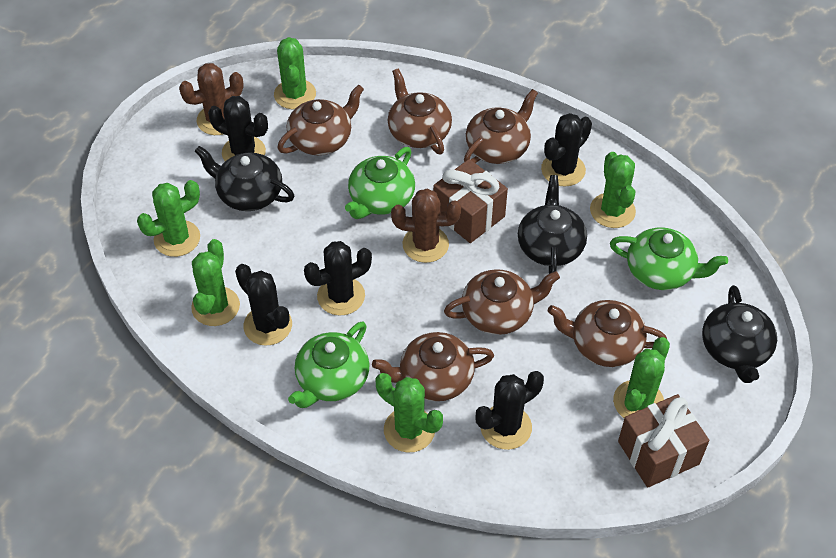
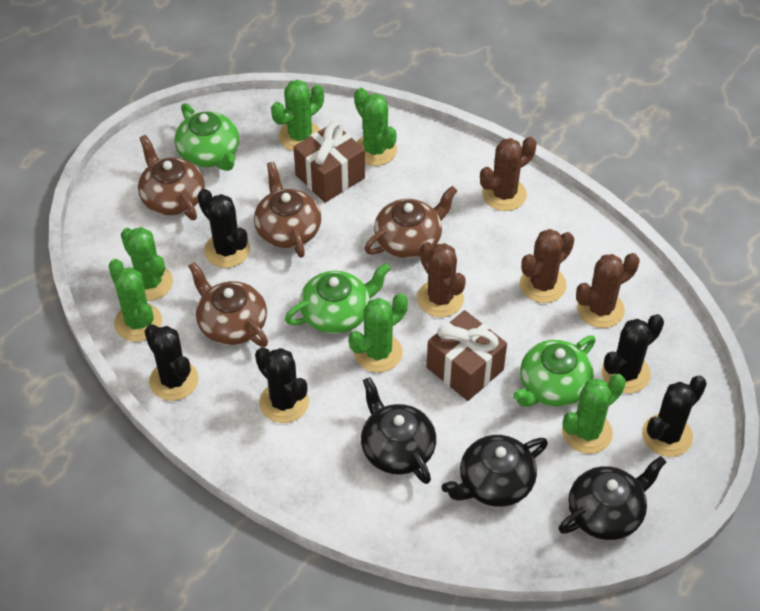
brown cactus: [179,63,243,135] [391,189,461,263] = 2 -> [417,242,466,317] [480,137,536,211] [520,229,574,303] [576,253,639,328] = 4
brown teapot: [277,85,364,155] [372,332,494,401] [388,68,452,155] [444,269,560,335] [464,89,538,164] [548,300,667,367] = 6 -> [138,135,205,220] [188,262,268,347] [254,162,321,258] [365,186,457,258] = 4

